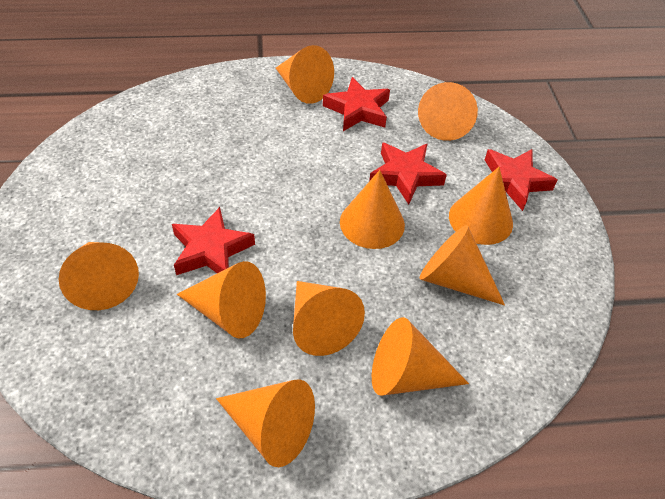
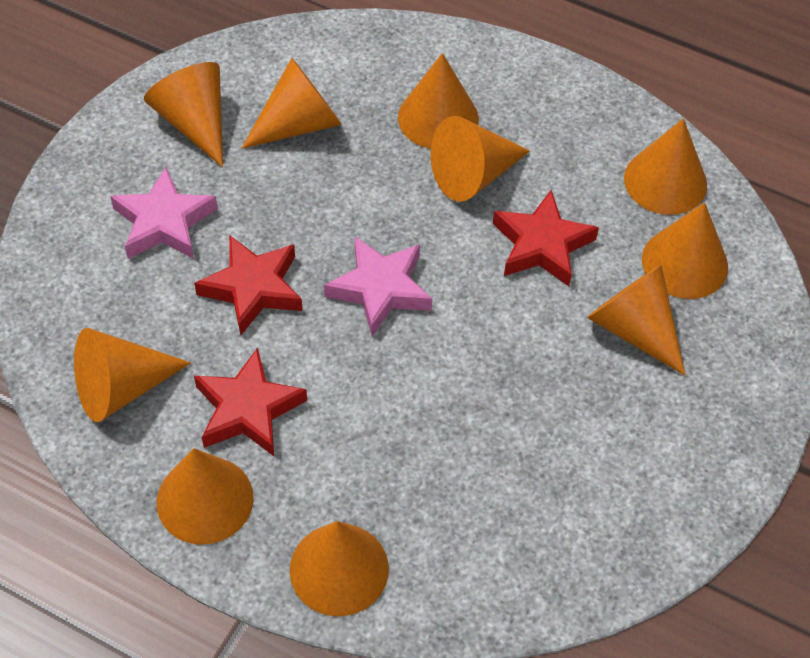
pink star: none = 0 -> [110,167,218,259] [324,237,432,336] = 2
red star: [172,207,255,275] [323,77,390,131] [369,142,447,204] [485,149,557,211] = 4 -> [194,235,303,335] [194,348,307,456] [493,190,599,286] = 3

